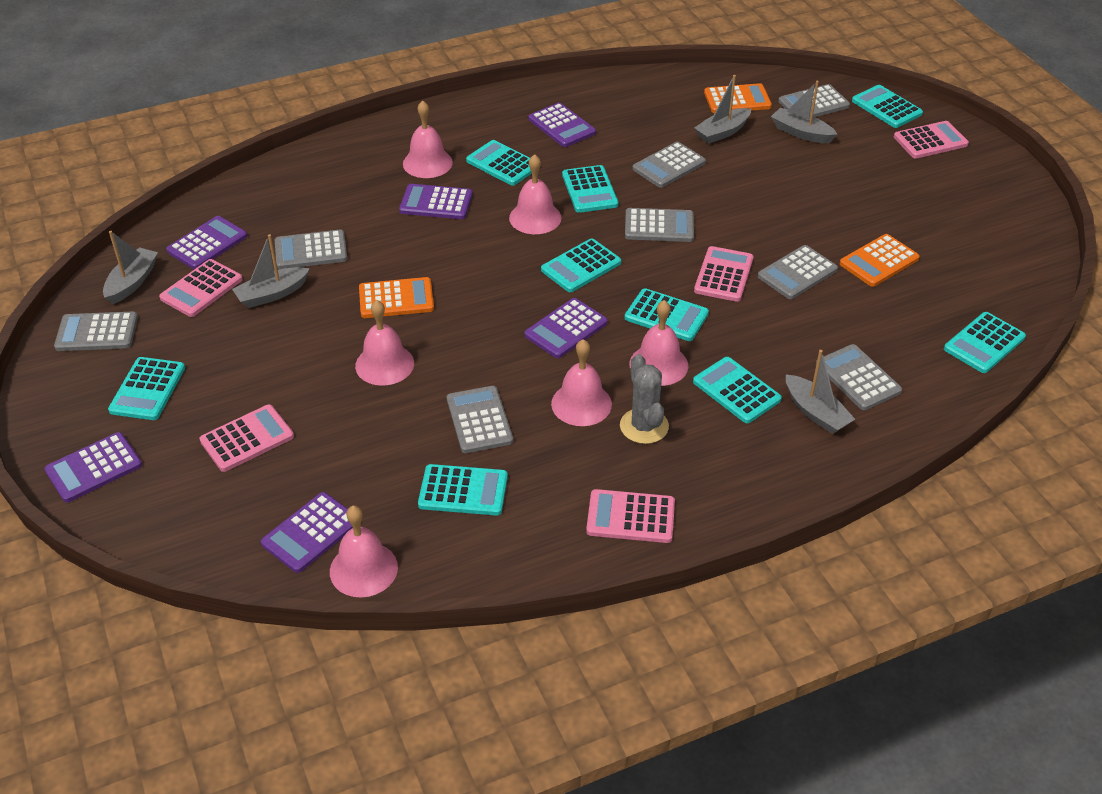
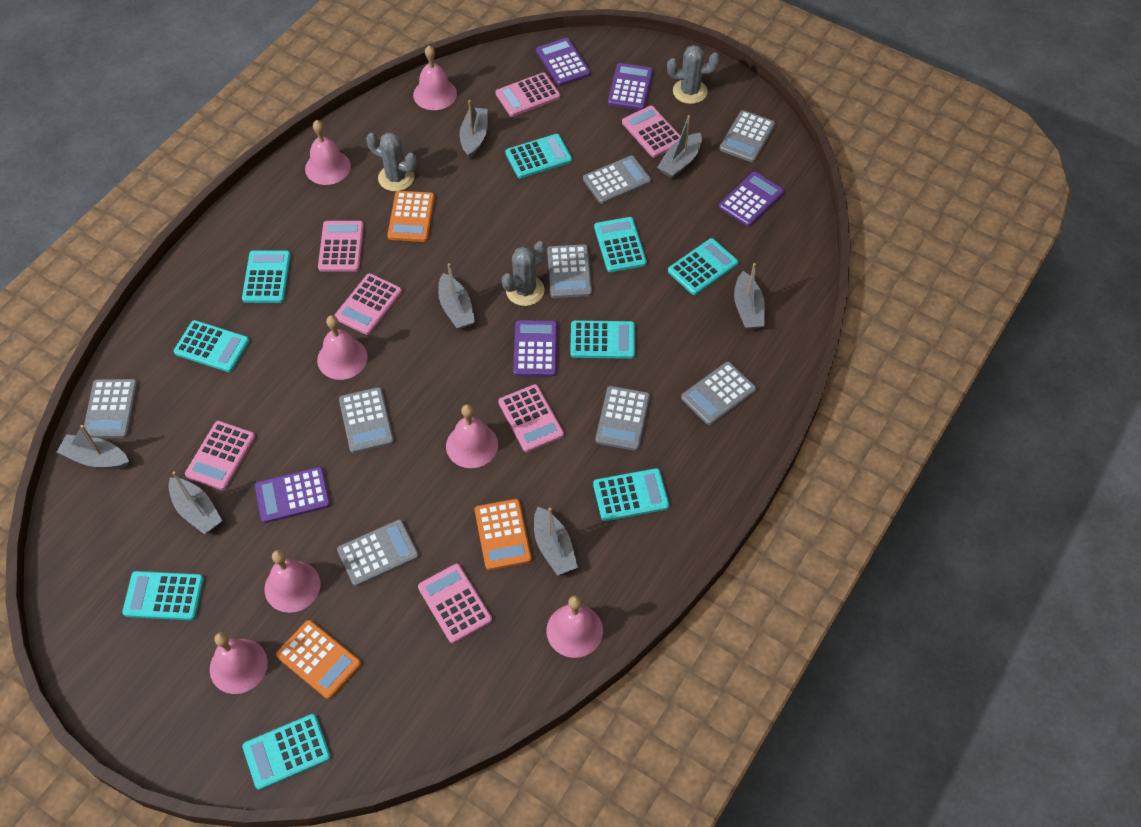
grey boat: [103,231,158,304] [232,234,310,308] [694,75,751,144] [771,80,837,143] [786,350,855,434] = 5 -> [57,425,129,469] [168,471,222,534] [438,263,475,329] [460,100,488,158] [534,507,578,576] [657,115,702,178] [734,263,765,329] = 7
grey cactus: [620,354,669,444] = 1 -> [366,132,417,191] [502,241,546,306] [667,45,720,104] = 3
pink bell: [330,506,398,597] [355,300,414,386] [403,100,453,178] [509,154,561,234] [551,339,612,426] [630,300,688,386] = 6 -> [210,632,268,694] [265,550,320,613] [305,120,351,185] [317,315,368,380] [413,46,457,110] [446,404,498,468] [546,595,603,658] = 7
pink calculator: [159,259,243,317] [199,404,294,472] [586,489,675,543] [694,246,753,302] [894,121,969,158] = 5 -> [185,421,256,490] [318,221,364,272] [334,273,402,335] [418,564,492,644] [495,73,561,117] [498,384,564,452] [622,105,681,158] = 7
purple calculator: [44,432,142,503] [166,216,247,269] [261,492,353,573] [399,184,473,219] [524,298,608,358] [529,103,596,147] = 6 -> [255,467,331,523] [513,320,558,377] [536,38,591,86] [608,63,653,110] [719,172,784,227] = 5

